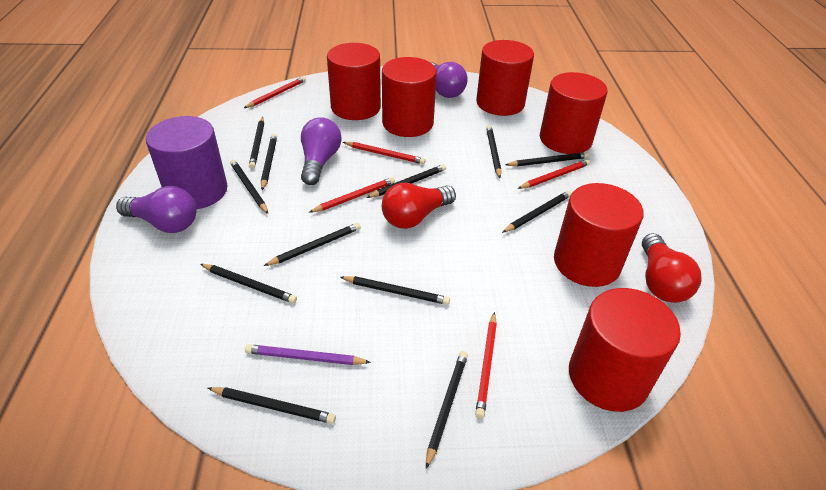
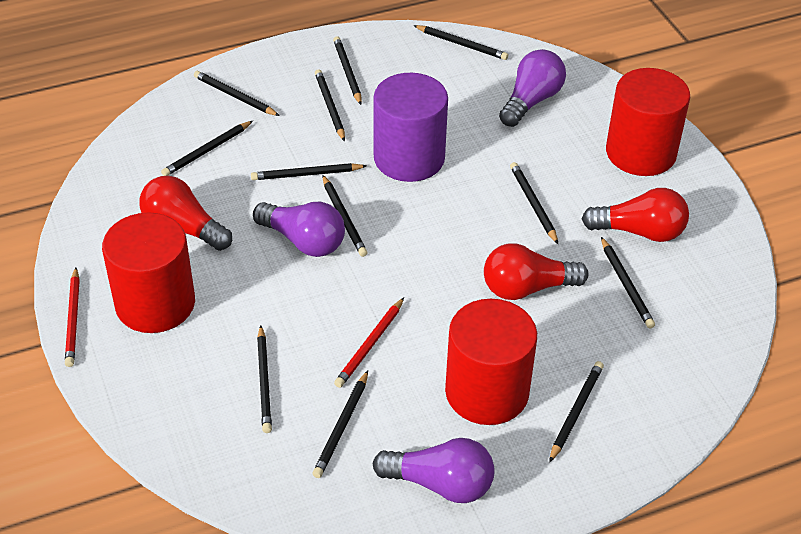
purple pencil: [245,344,371,365] = 1 -> none = 0
red cylinder: [327,43,381,120] [382,57,437,137] [476,40,534,116] [540,72,608,154] [554,183,644,287] [569,288,681,412] = 6 -> [102,213,195,333] [445,299,537,425] [606,68,690,176] = 3
red light bulb: [382,183,456,229] [642,233,702,303] = 2 -> [139,176,232,251] [484,244,588,300] [582,188,689,242] = 3
red pencil: [244,77,306,108] [309,177,395,213] [343,142,426,164] [475,312,497,419] [517,159,590,189] = 5 -> [65,267,80,367] [334,298,404,388] = 2

